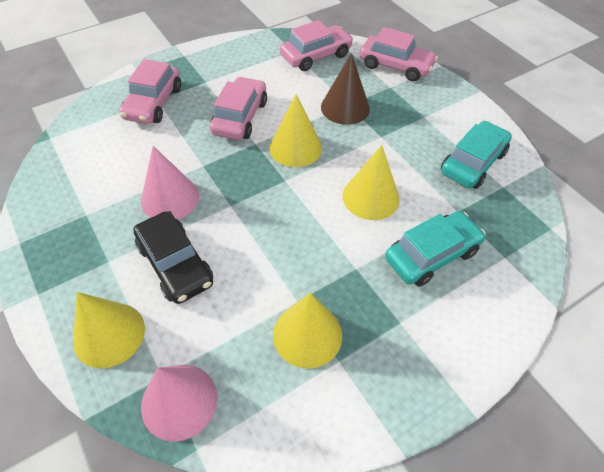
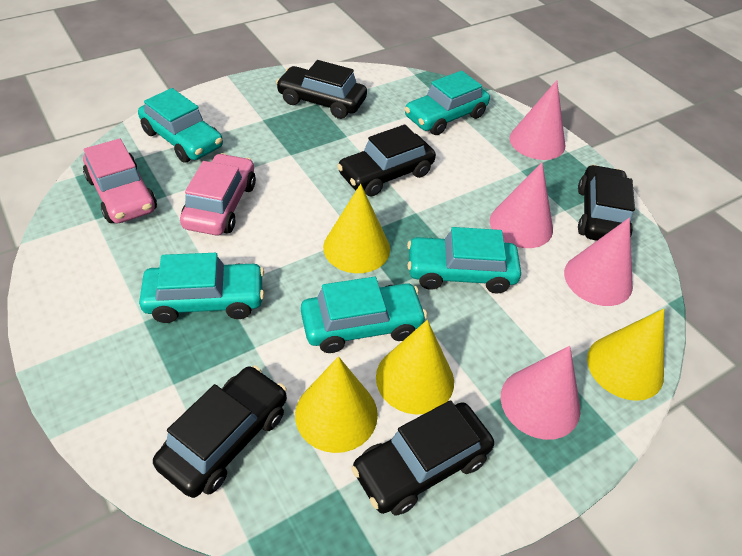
black car: [133,211,213,304] = 1 -> [153,366,287,498] [276,60,367,119] [337,124,436,197] [351,400,494,516] [578,165,635,241] = 5
brown cone: [321,53,370,125] = 1 -> none = 0
pink car: [119,59,181,124] [210,77,267,140] [280,20,353,71] [360,27,438,81] = 4 -> [83,139,157,223] [180,153,256,235] = 2
pink cone: [141,146,199,220] [141,365,217,442] = 2 -> [490,162,553,248] [501,346,580,440] [510,80,565,160] [564,218,633,306] = 4
turquoise car: [385,211,486,287] [441,121,512,189] = 2 -> [138,88,223,162] [139,253,264,323] [301,277,427,353] [405,71,490,135] [407,227,521,293] = 5

